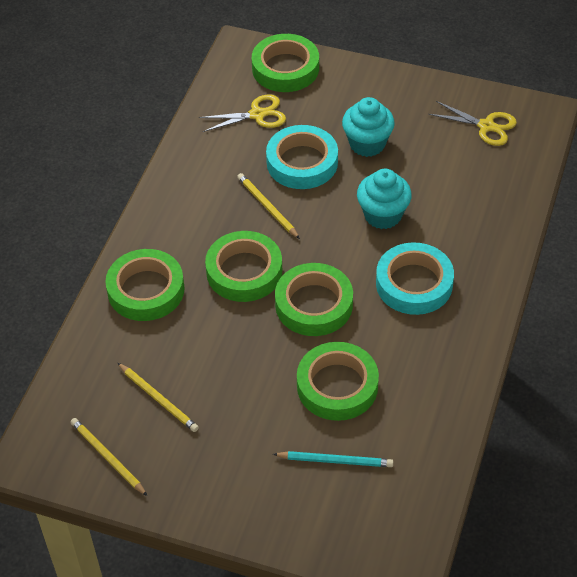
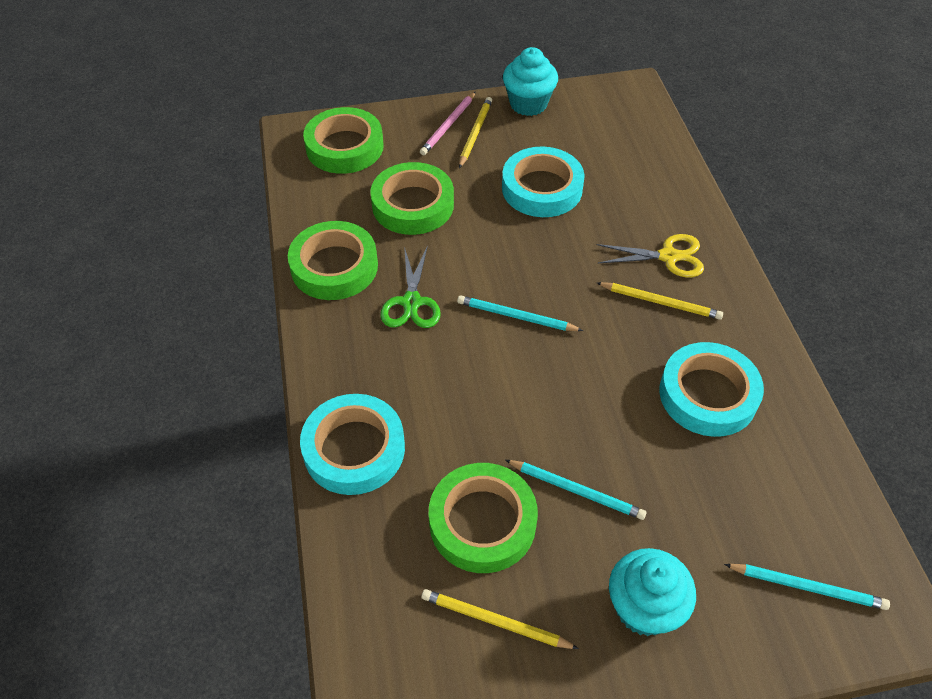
green scissors: none = 0 -> [380,246,441,328] = 1
green tape: [105,249,185,321] [205,231,282,302] [252,34,319,92] [275,263,353,336] [297,342,379,421] = 5 -> [288,221,378,300] [303,107,384,174] [370,162,454,235] [429,463,538,573] = 4
pink pencil: none = 0 -> [420,91,476,155] = 1
turquoise pencil: [273,451,393,467] = 1 -> [457,295,583,331] [505,460,647,520] [724,564,890,610] = 3
turquoise tape: [266,125,338,189] [376,242,454,315] = 2 -> [300,394,405,495] [502,147,585,217] [659,342,764,437] = 3
yellow scissors: [199,94,286,132] [429,101,517,146] = 2 -> [596,234,704,277] = 1

